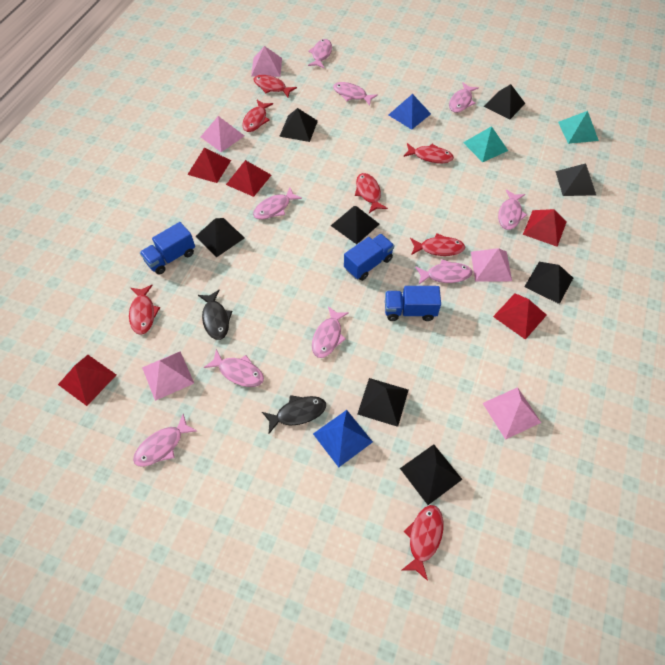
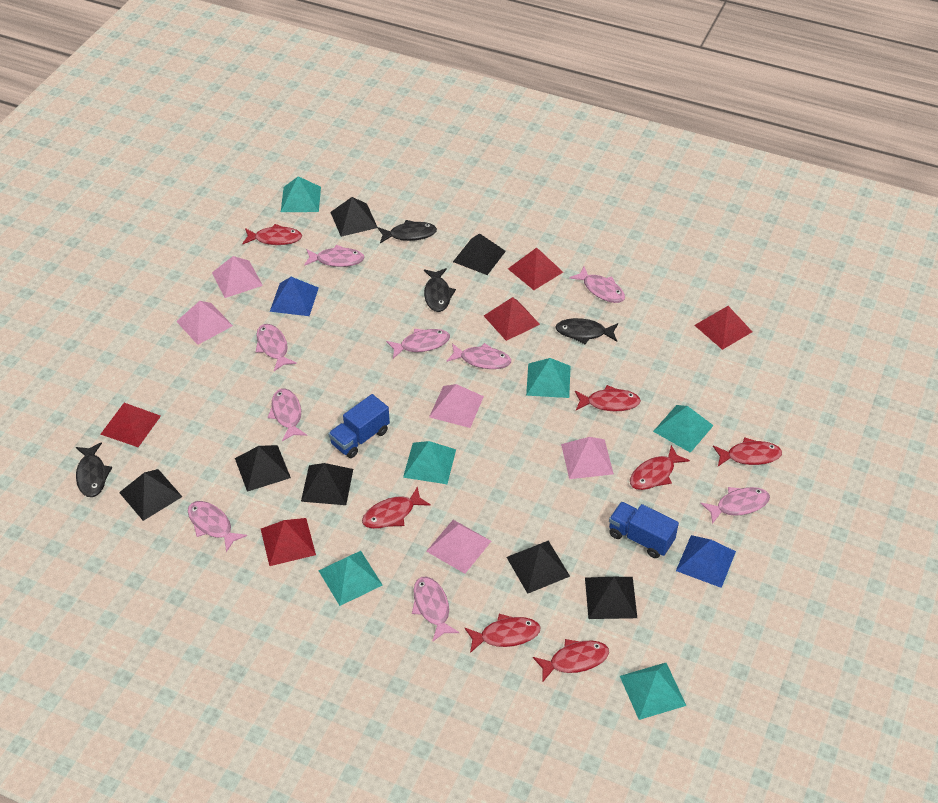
black fish: [198,290,232,340] [262,395,326,433] = 2 -> [76,442,112,497] [378,220,437,243] [424,268,456,312] [555,318,618,344] = 4
black pyramid: [195,218,244,257] [279,108,318,142] [331,206,379,244] [357,378,409,427] [400,444,463,505] [483,84,525,120] [524,262,573,304] [555,163,596,196] = 8 -> [119,469,182,521] [235,445,291,492] [301,463,353,505] [330,197,378,237] [453,233,506,275] [507,541,570,594] [585,577,637,619] = 7
blue truck: [140,222,195,275] [344,234,395,281] [385,286,441,321] = 3 -> [328,394,390,458] [609,502,679,558] = 2
turquoise pyramid: [463,126,508,162] [558,111,599,144] = 2 -> [281,176,321,212] [318,551,382,606] [403,441,456,484] [526,358,571,398] [620,663,686,720] [653,405,714,453] = 6

